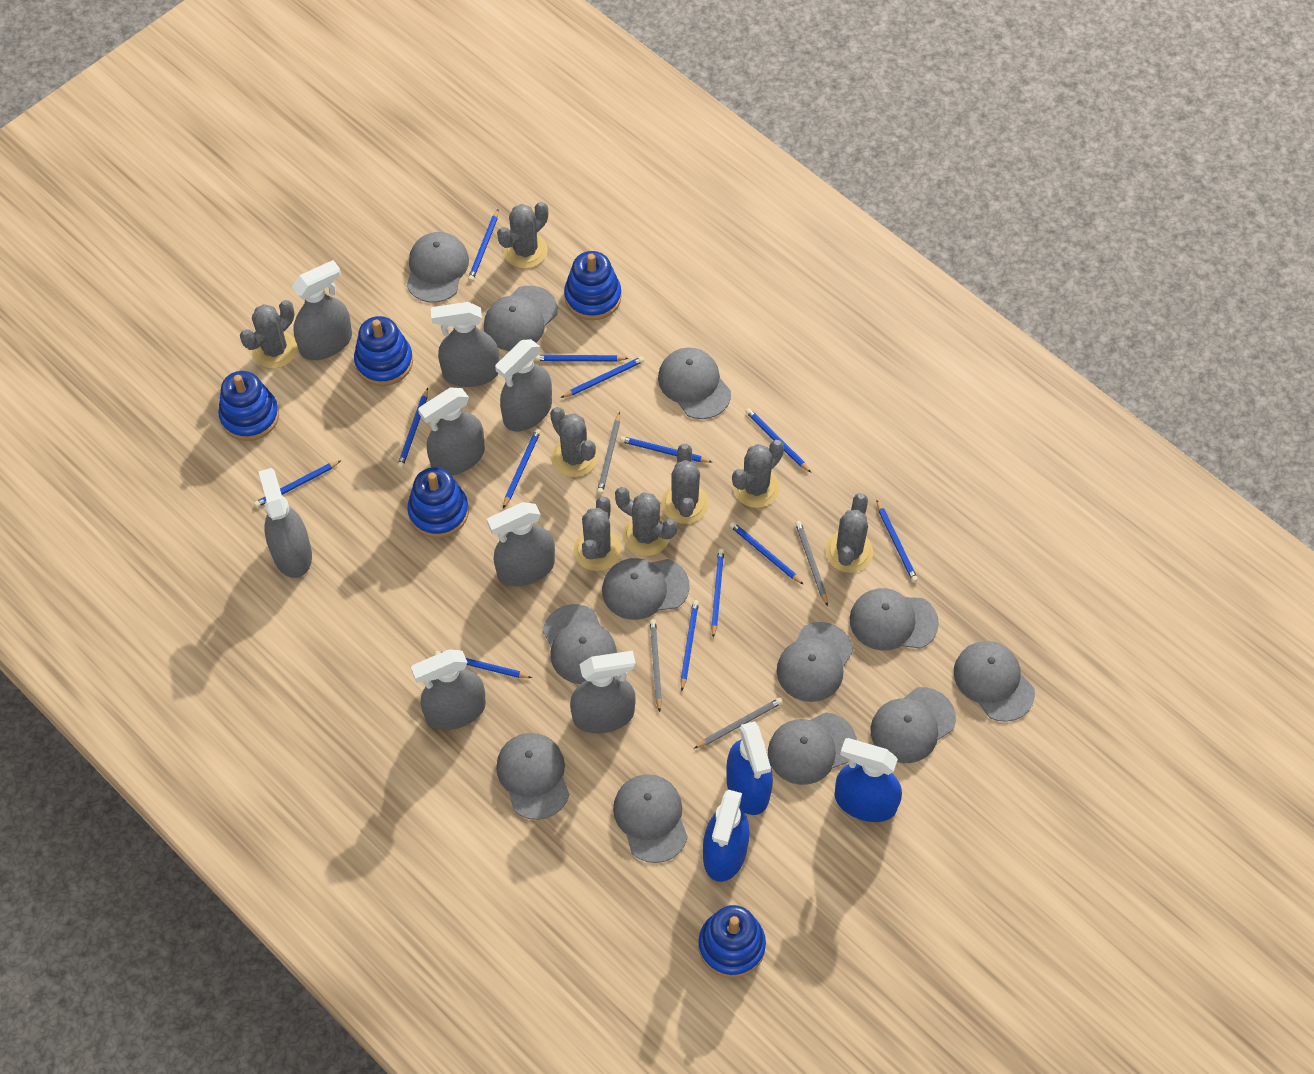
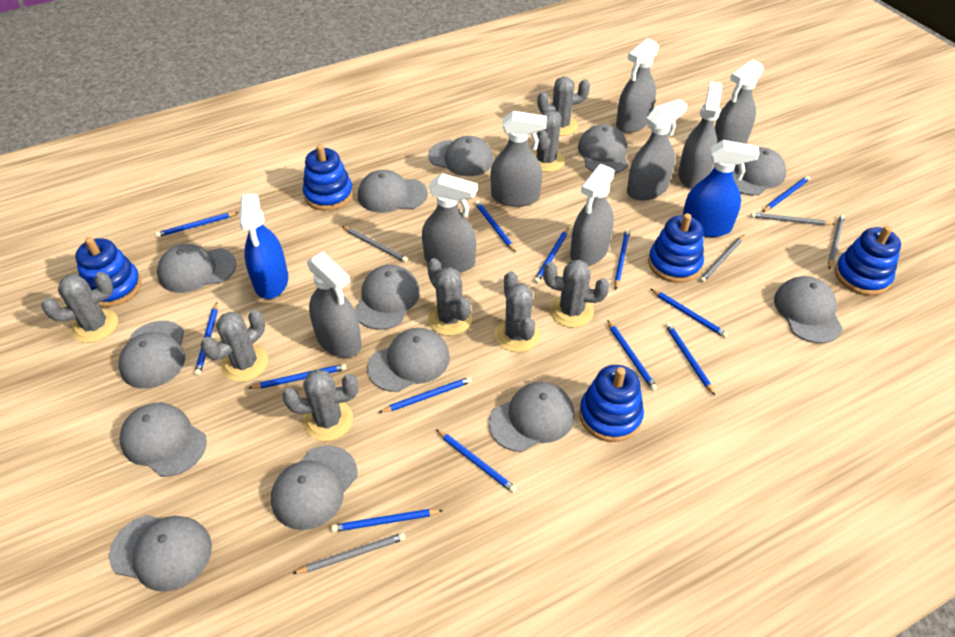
blue spray bottle: [703,789,749,882] [726,721,773,815] [835,738,902,822] = 3 -> [240,194,288,299] [683,140,760,237] = 2
grey cap: [407,232,469,303] [484,286,558,351] [496,733,569,820] [543,604,617,684] [602,558,690,620] [613,774,688,863] [658,348,731,419] [768,712,857,785] [777,622,853,702] [850,588,939,651] [870,687,956,763] [954,641,1035,722] = 12 -> [109,515,212,592] [118,321,185,389] [120,403,207,477] [157,244,237,293] [271,445,357,530] [355,265,420,330] [358,170,428,213] [367,328,450,392] [428,136,494,176] [488,382,575,452] [578,124,628,174] [733,147,786,195] [774,276,843,343] = 13
grey pencil: [597,412,620,494] [650,619,662,712] [694,698,783,749] [795,521,828,606] = 4 -> [292,533,405,574] [342,226,408,262] [700,235,744,283] [751,213,834,226] [828,215,845,269] = 5

